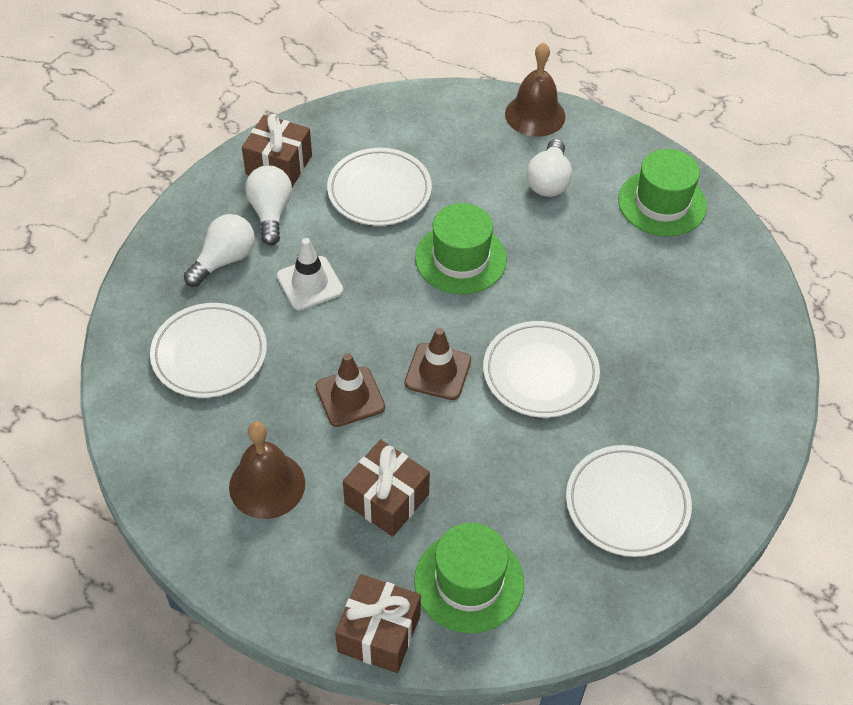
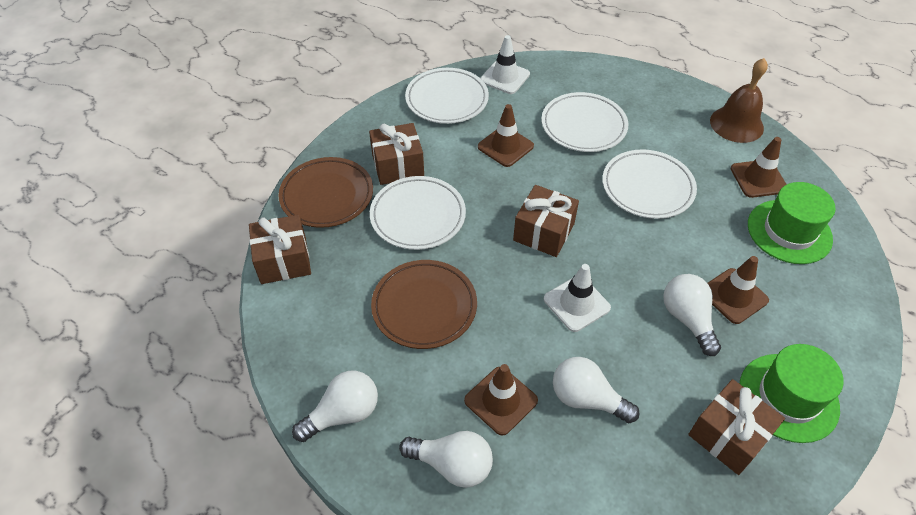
brown bell: [229,422,305,519] [505,42,566,137] = 2 -> [710,58,768,143] = 1
brown gift: [242,114,312,187] [335,574,421,673] [343,439,430,537] = 3 -> [249,215,311,284] [369,123,424,185] [513,185,579,257] [688,379,785,475] = 4
brown plate: none = 0 -> [278,157,373,228] [371,260,477,349] = 2
brown traffic cone: [315,353,385,427] [404,328,471,400] = 2 -> [464,364,538,436] [478,104,534,167] [708,256,769,324] [730,137,787,198] = 4
green hat: [414,523,524,633] [415,203,507,294] [618,149,707,236] = 3 -> [740,344,843,443] [748,182,836,264] = 2
white light bulb: [184,214,255,287] [245,165,292,245] [527,139,572,197] = 3 -> [292,371,378,442] [399,431,493,488] [553,357,640,424] [663,274,721,356] = 4
white traffic cone: [277,238,344,311] = 1 -> [481,35,530,94] [544,264,611,332] = 2

